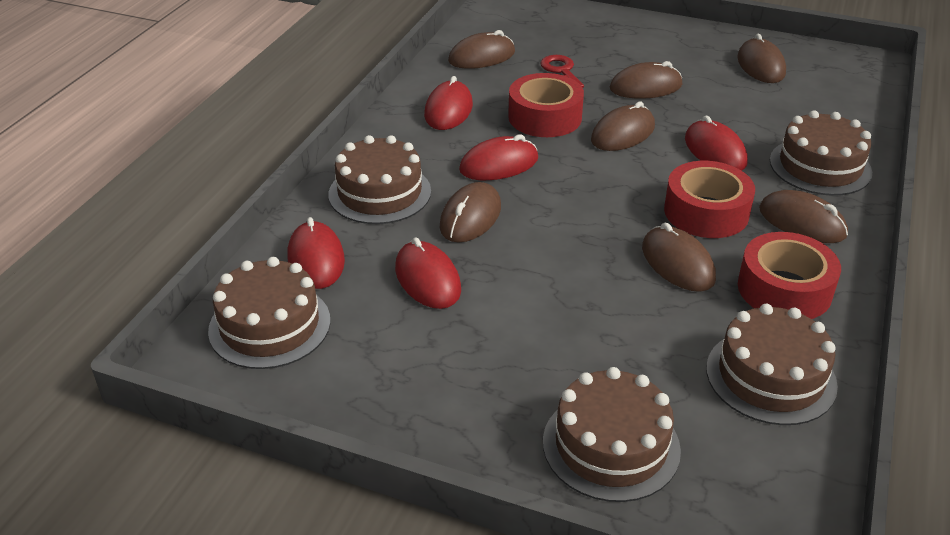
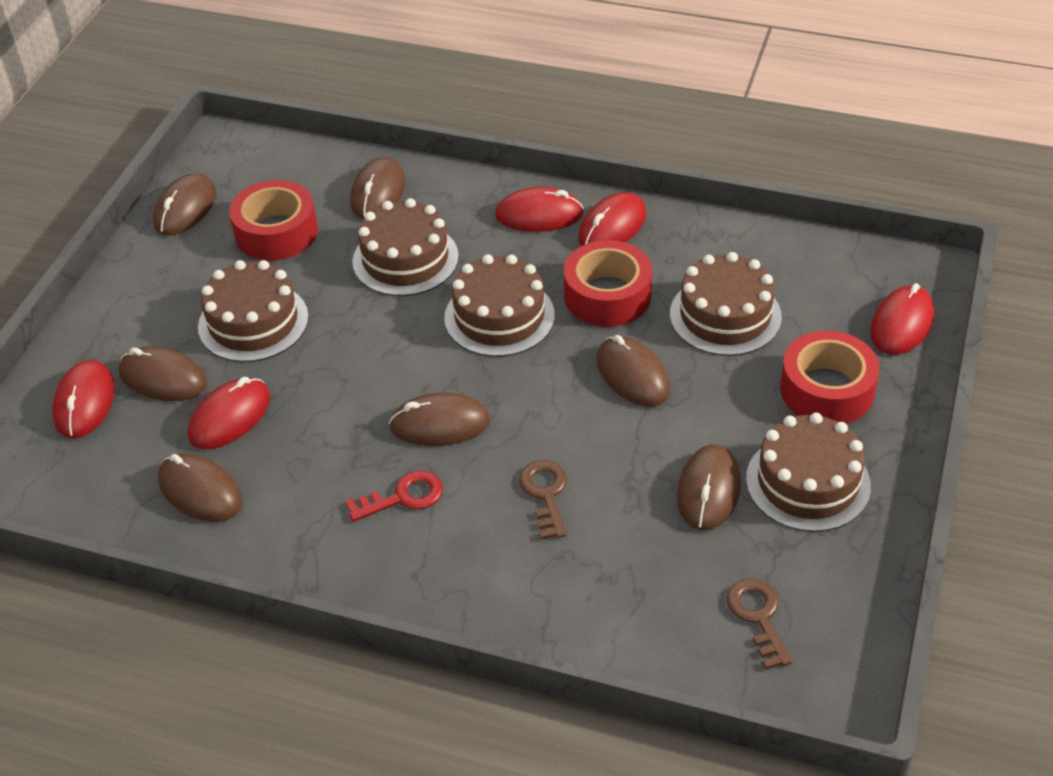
brown key: none = 0 -> [519,460,567,540] [726,579,792,669] = 2

